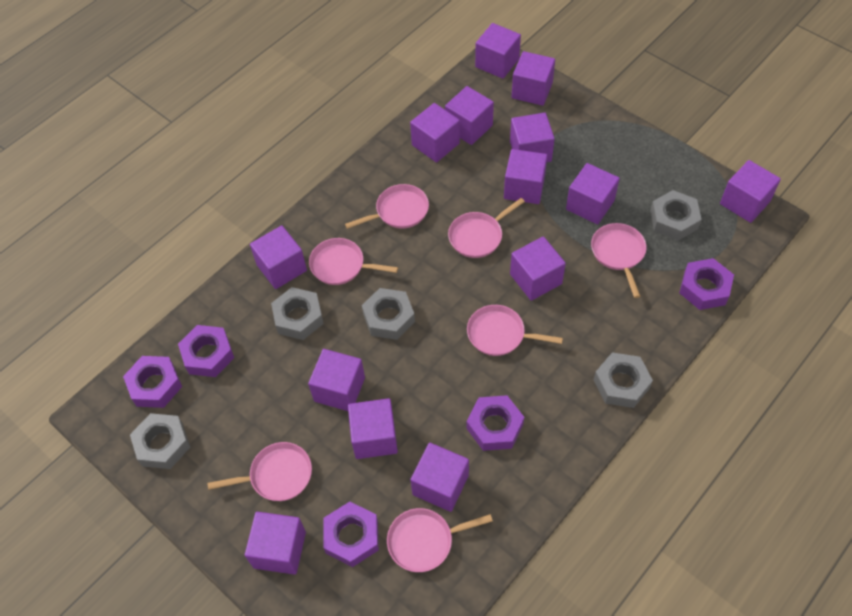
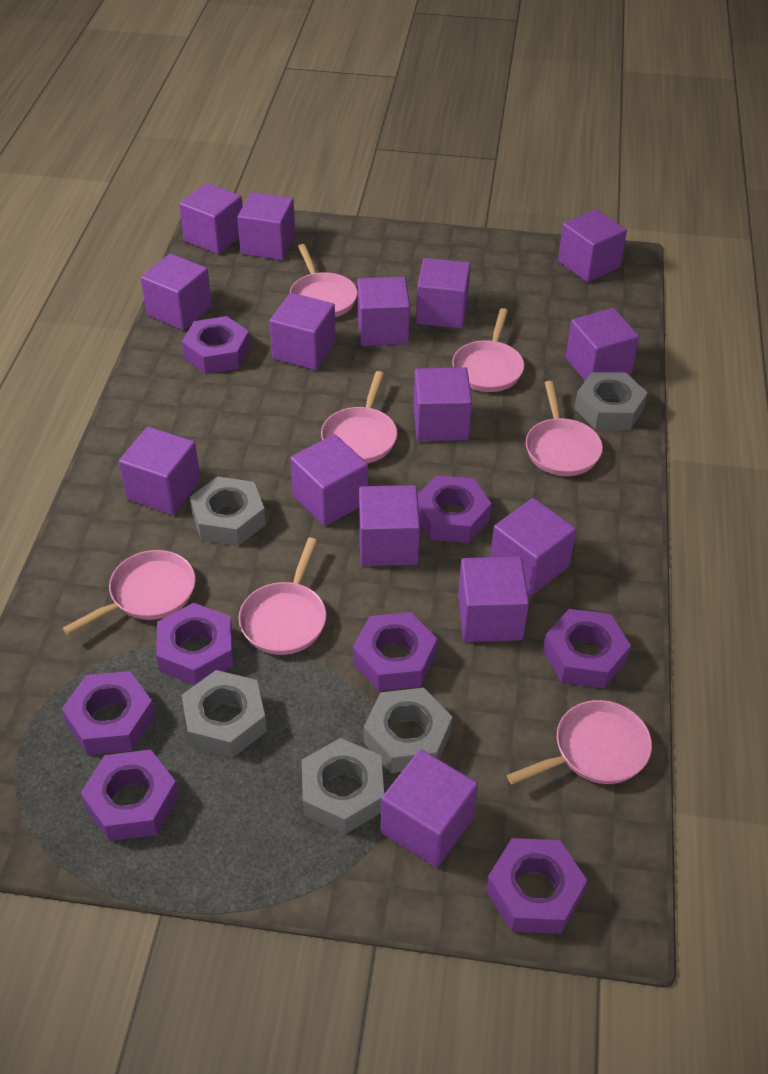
purple cube: [245,512,306,575] [250,225,307,289] [308,349,365,411] [348,398,398,459] [410,103,460,162] [410,443,469,512] [445,86,494,145] [475,23,521,79] [504,149,547,204] [510,112,555,162] [510,236,566,301] [512,51,555,106] [566,163,620,225] [720,160,781,223] = 14 -> [119,427,200,515] [141,253,212,330] [179,183,242,254] [237,192,295,260] [270,293,336,370] [290,434,368,526] [357,277,410,346] [359,485,420,566] [381,749,478,868] [413,367,472,441] [416,258,471,329] [458,556,529,642] [490,498,576,595] [558,209,627,282] [566,308,640,381] = 15
purple nut: [123,356,182,408] [178,325,234,377] [323,502,379,567] [467,395,524,451] [679,258,734,310] = 5 -> [62,671,155,755] [81,749,179,841] [156,603,234,685] [182,316,250,374] [353,612,437,691] [418,475,491,543] [486,838,587,934] [543,609,631,688] = 8

